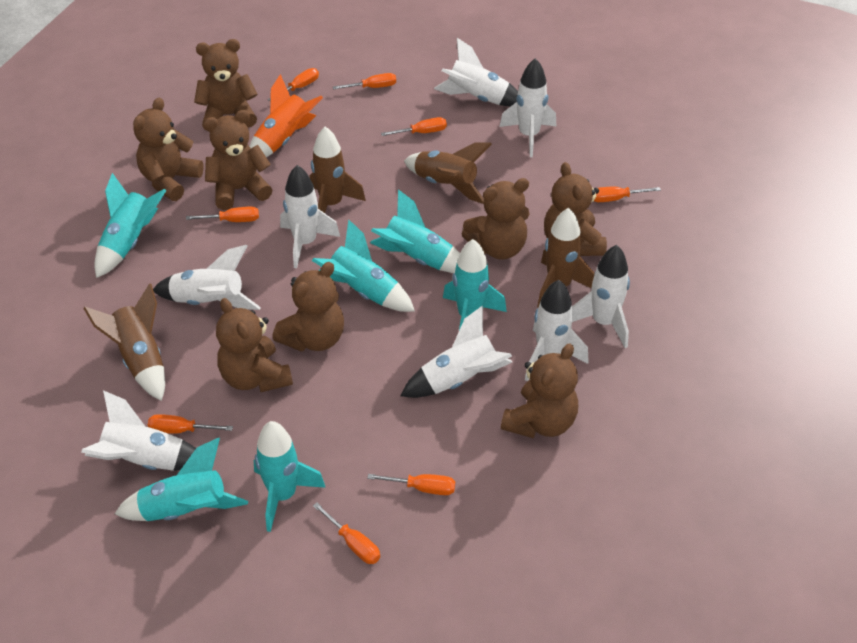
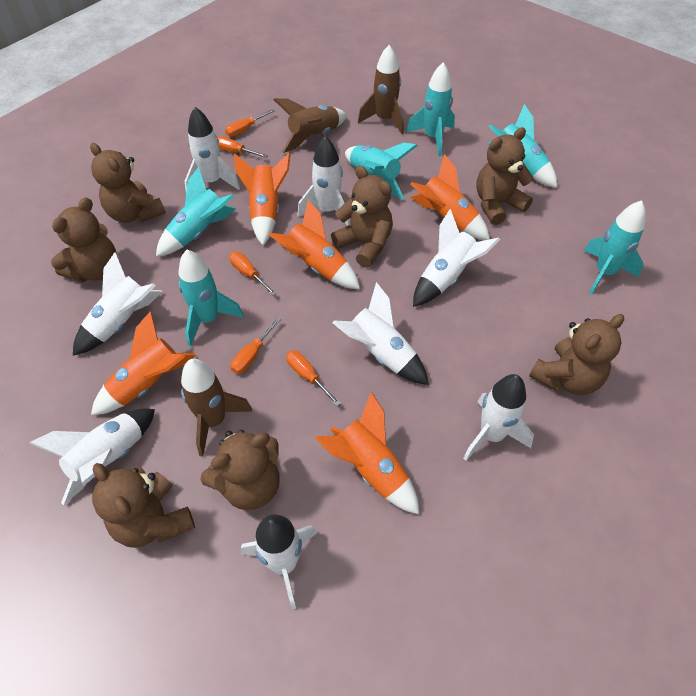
brown rocket: [83,283,165,401] [309,127,366,213] [404,143,492,204] [537,208,595,308] = 4 -> [181,359,253,457] [274,98,347,153] [358,45,404,134] = 3
brown teddy bear: [133,98,204,201] [194,39,258,132] [203,110,272,210] [216,298,293,392] [272,262,344,352] [462,178,530,259] [501,343,578,438] [544,162,607,256] = 8 -> [51,198,117,282] [90,143,166,223] [92,463,195,548] [200,430,280,510] [331,166,393,268] [476,127,534,225] [529,314,624,395] = 7
orange rocket: [249,74,323,157] = 1 -> [91,311,196,415] [234,153,291,245] [269,200,360,289] [315,392,419,514] [410,154,490,240] = 5
orange screwdriver: [148,414,233,434] [186,207,259,222] [267,68,319,101] [313,503,380,564] [333,73,396,90] [367,474,455,495] [381,117,447,136] [594,187,661,202] = 8 -> [217,136,268,158] [225,109,275,137] [229,252,277,296] [231,317,281,374] [286,350,341,406] = 5

